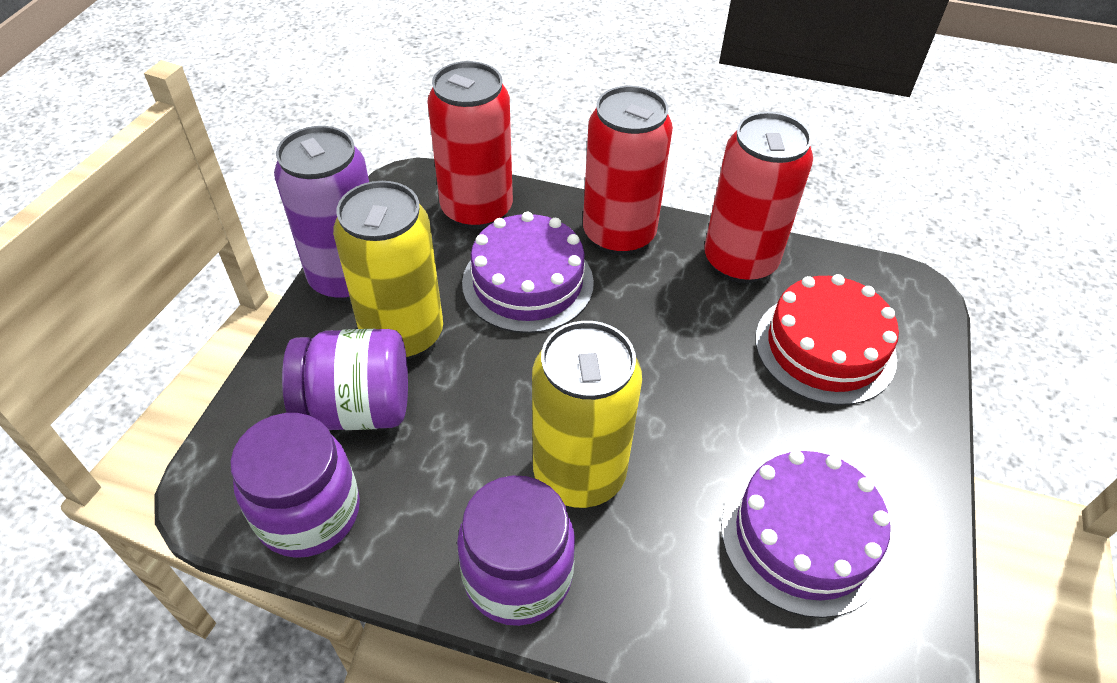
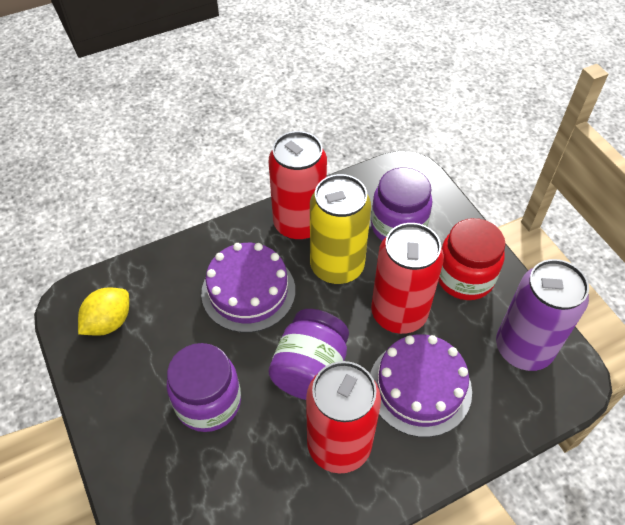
red cake: [756,274,899,405] = 1 -> none = 0
red jar: none = 0 -> [438,218,505,300] = 1
yellow can: [333,181,443,359] [532,321,642,508] = 2 -> [310,174,371,284] = 1
yellow lemon: none = 0 -> [78,287,129,336] = 1

